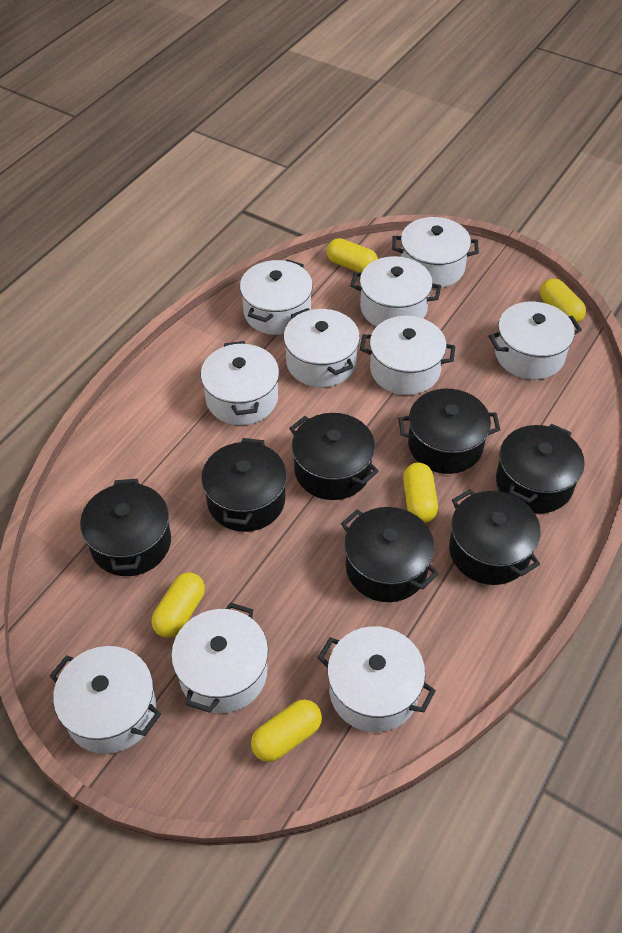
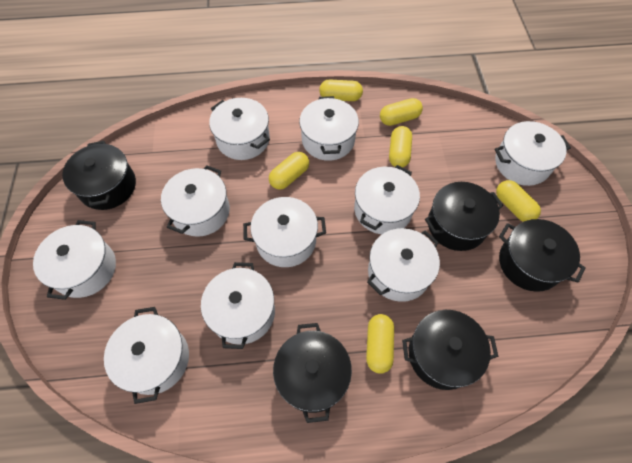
black pot: [80,479,171,576] [201,438,287,532] [289,413,379,500] [341,507,439,602] [398,389,500,474] [449,489,541,585] [496,423,585,513] = 7 -> [62,141,136,210] [273,323,352,423] [402,310,498,390] [425,182,503,251] [499,219,586,292] = 5
yellow capsule: [151,572,205,638] [251,699,322,762] [327,238,378,273] [403,462,438,523] [540,278,586,323] = 5 -> [269,152,309,190] [319,80,363,101] [366,314,394,374] [380,98,423,126] [389,126,412,167] [496,180,541,222] = 6

